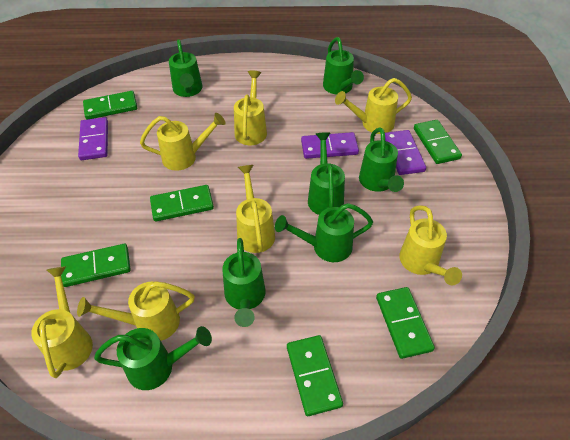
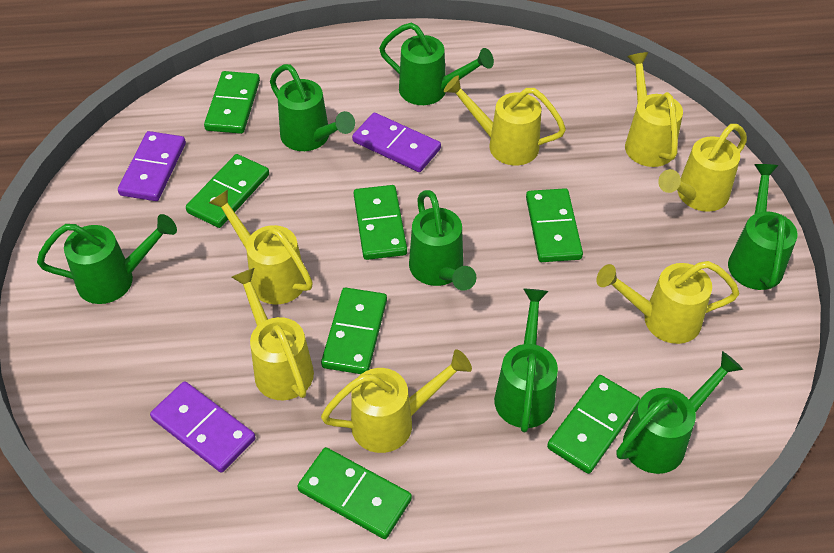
green domino: [61,244,131,287] [83,91,137,119] [150,185,214,222] [287,335,343,416] [376,287,435,359] [414,120,462,164] = 6 -> [186,154,269,228] [204,71,260,134] [297,447,412,539] [321,288,387,374] [353,185,407,260] [526,188,583,262] [547,375,640,474] = 7

